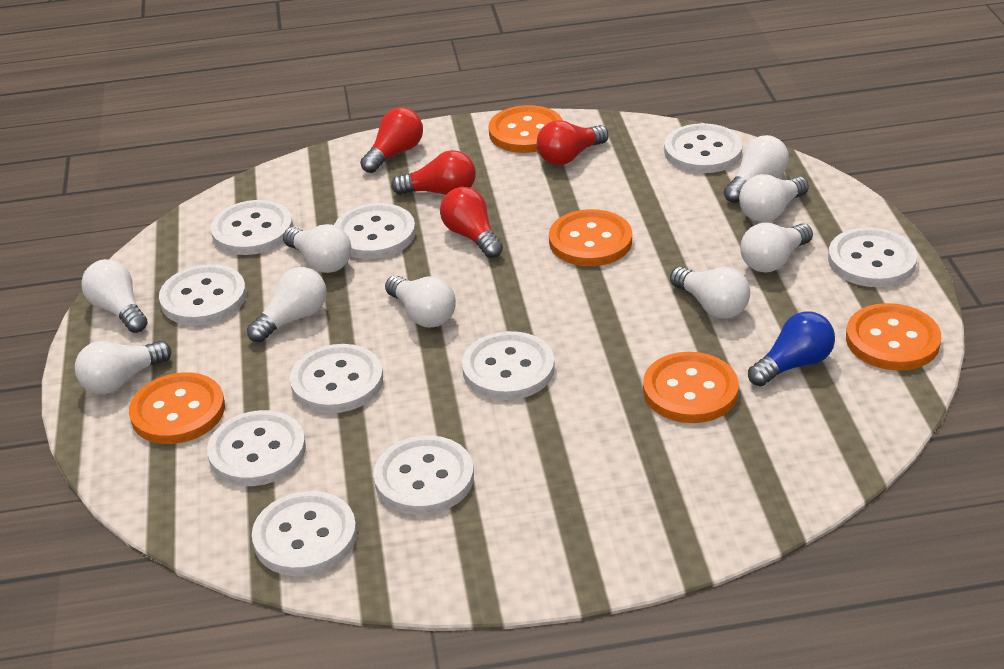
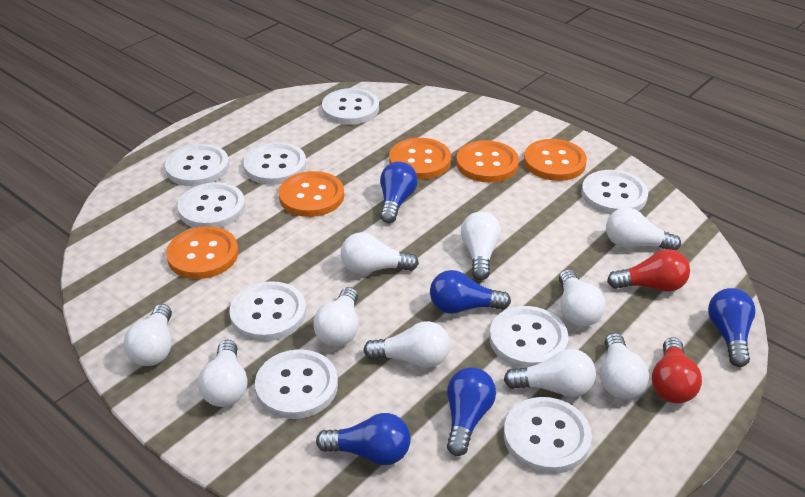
blue light bulb: [748,311,835,386] = 1 -> [316,413,411,465] [380,162,418,223] [430,270,511,314] [447,367,496,456] [708,288,756,367] = 5
red light bulb: [360,107,423,173] [391,150,476,195] [440,187,503,258] [537,120,609,165] = 4 -> [607,249,690,292] [652,337,702,403] = 2
white button: [159,264,246,325] [207,410,306,486] [211,200,293,255] [252,491,357,576] [290,344,383,413] [334,203,416,259] [373,435,474,515] [462,331,555,400] [664,123,743,173] [828,227,917,287] = 10 -> [165,144,229,186] [177,182,245,228] [230,281,306,341] [243,142,306,185] [255,349,338,419] [322,88,379,125] [489,306,568,368] [504,397,592,474] [581,170,648,214] = 9
white light bulb: [75,341,171,394] [81,259,148,333] [247,267,327,343] [283,224,352,273] [385,275,456,328] [670,267,750,319] [724,135,789,203] [739,174,809,222] [740,223,813,273] = 9 -> [124,304,172,366] [198,340,247,407] [313,287,359,346] [341,232,419,274] [363,321,450,368] [461,212,501,280] [504,349,596,397] [559,269,605,327] [600,333,649,399] [606,208,681,251] = 10

